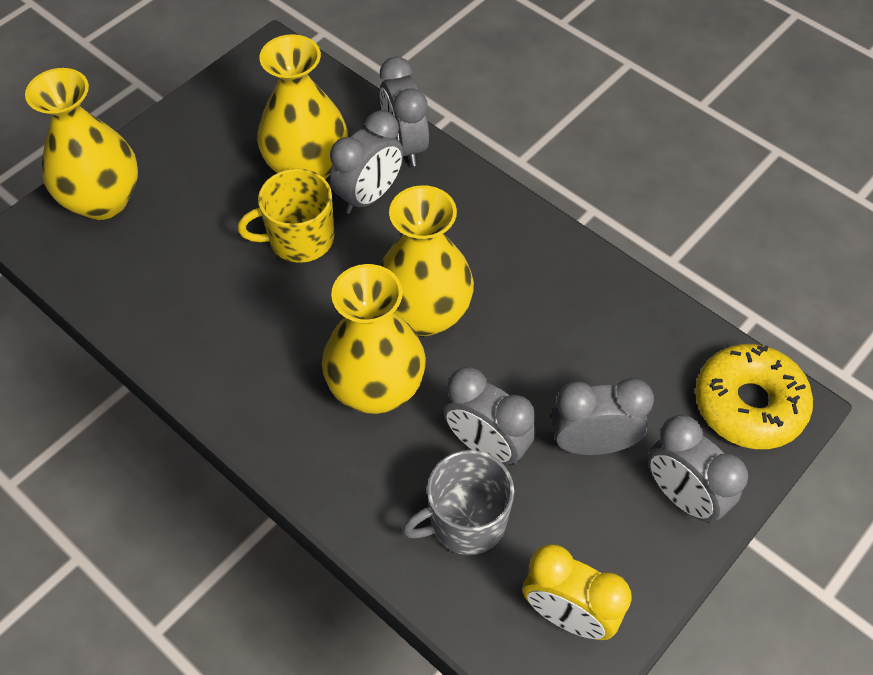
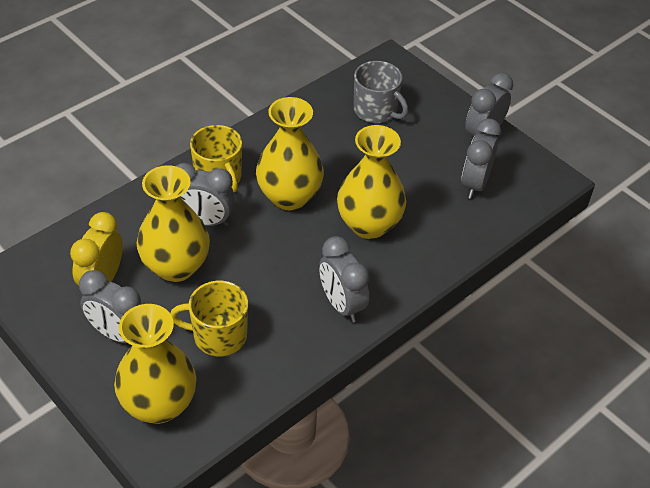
yellow donut: [695,344,813,449] = 1 -> none = 0
yellow mug: [238,169,334,263] = 1 -> [170,281,248,356] [190,125,242,192] = 2

